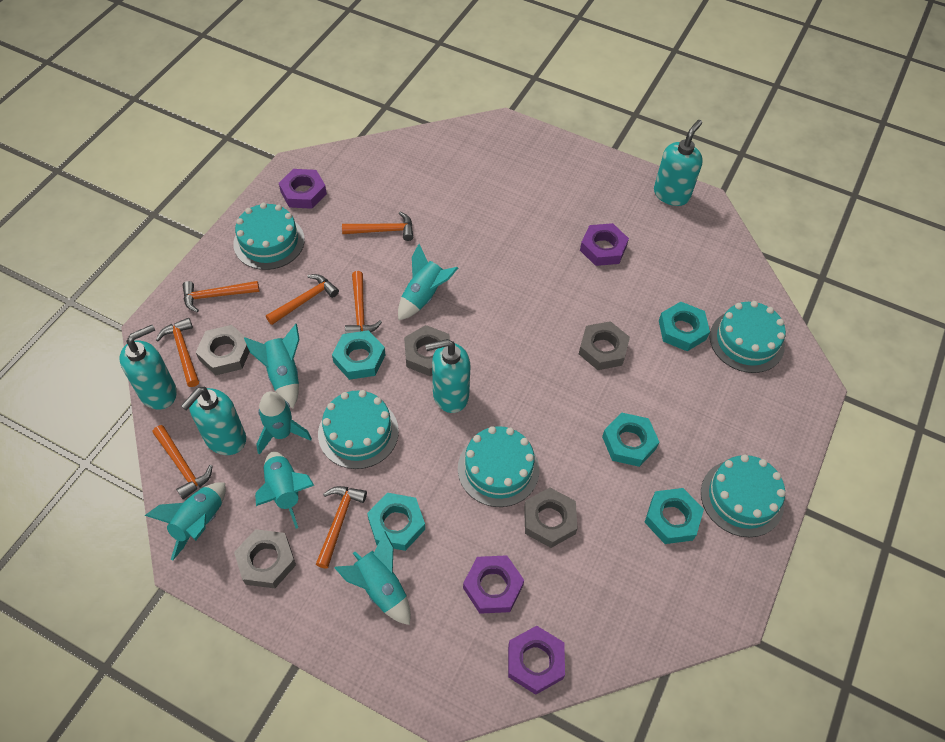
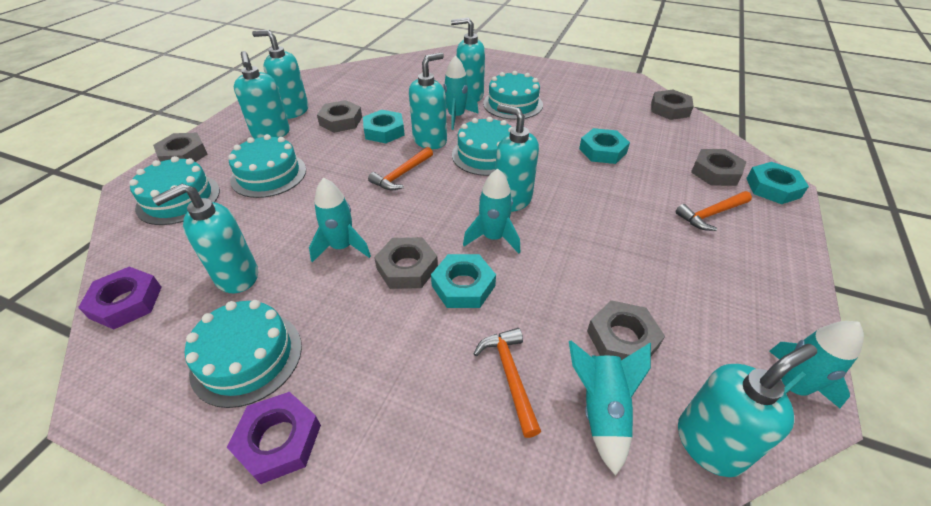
grey nut: [196,325,250,375] [234,529,296,588] [404,325,450,376] [524,488,578,548] [579,321,630,370] = 5 -> [153,133,208,162] [317,100,362,133] [374,237,438,289] [587,300,665,360] [651,89,694,120] [691,149,747,186] = 6
orange hammer: [153,425,213,499] [156,318,199,387] [182,281,259,313] [266,274,339,325] [316,486,367,569] [342,212,413,241] [345,271,382,334] = 7 -> [368,147,433,190] [474,328,541,438] [675,191,752,231] = 3
purple nut: [279,169,327,209] [463,555,524,614] [508,626,565,695] [580,223,629,266] = 4 -> [78,267,162,329] [227,392,321,484] = 2
turquoise nut: [332,330,385,380] [367,493,425,551] [602,413,659,467] [644,488,704,544] [659,302,710,351] = 5 -> [363,110,405,143] [431,254,496,308] [579,128,630,164] [746,162,809,204] = 4
turquoise rocket: [145,482,226,561] [244,324,300,408] [255,451,314,529] [256,391,312,455] [334,531,411,625] [398,244,458,320] = 6 -> [309,178,371,262] [443,55,479,130] [463,169,520,254] [569,341,651,476] [769,321,864,408] = 5
turquoise soap dispenser: [120,325,177,409] [181,387,246,455] [425,339,471,413] [654,120,703,206] = 4 -> [152,184,258,293] [234,51,290,139] [252,30,309,119] [409,53,447,149] [451,17,485,102] [495,104,539,212] [678,344,817,477] = 7

